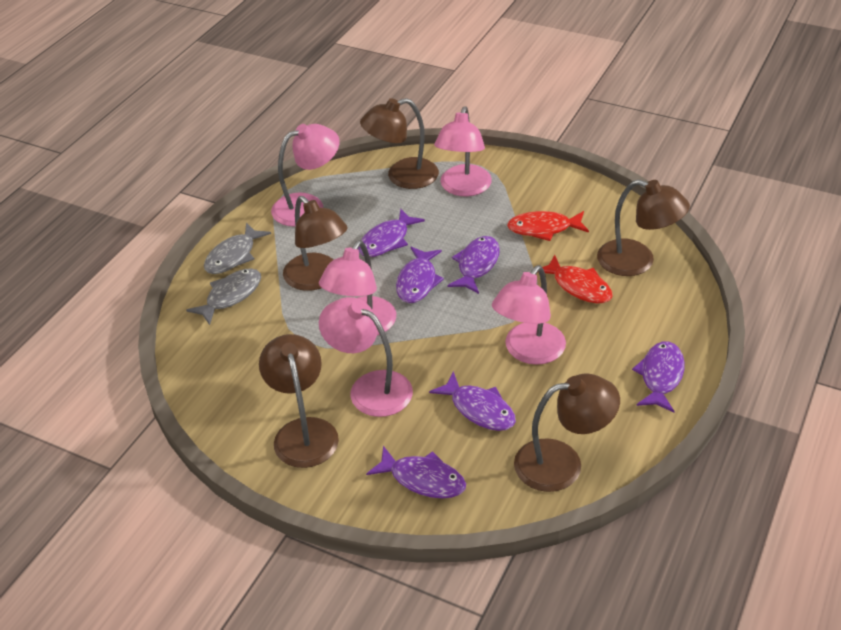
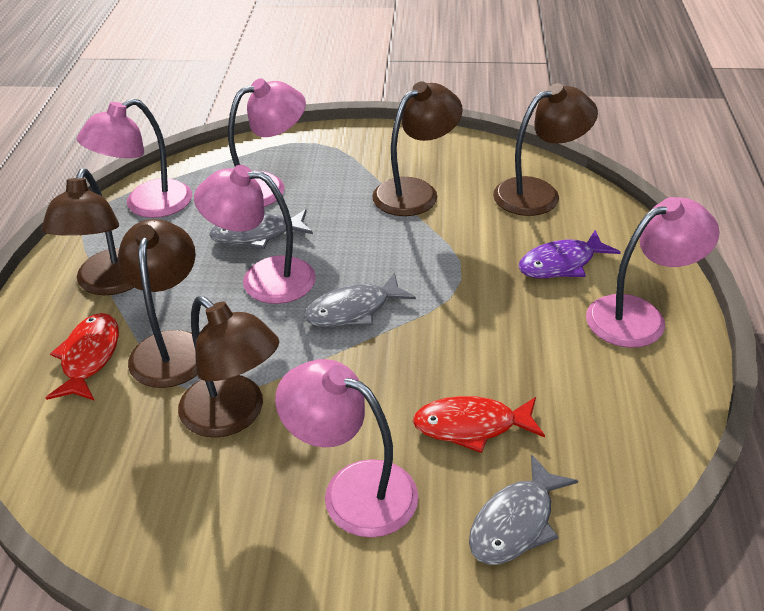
grey fish: [186,268,261,325] [204,223,271,274] = 2 -> [209,209,313,249] [304,272,416,327] [469,454,578,565] = 3
purple fish: [358,209,425,257] [366,446,466,499] [396,247,444,303] [429,371,516,431] [447,236,500,294] [632,341,685,413] = 6 -> [518,230,621,278] = 1

